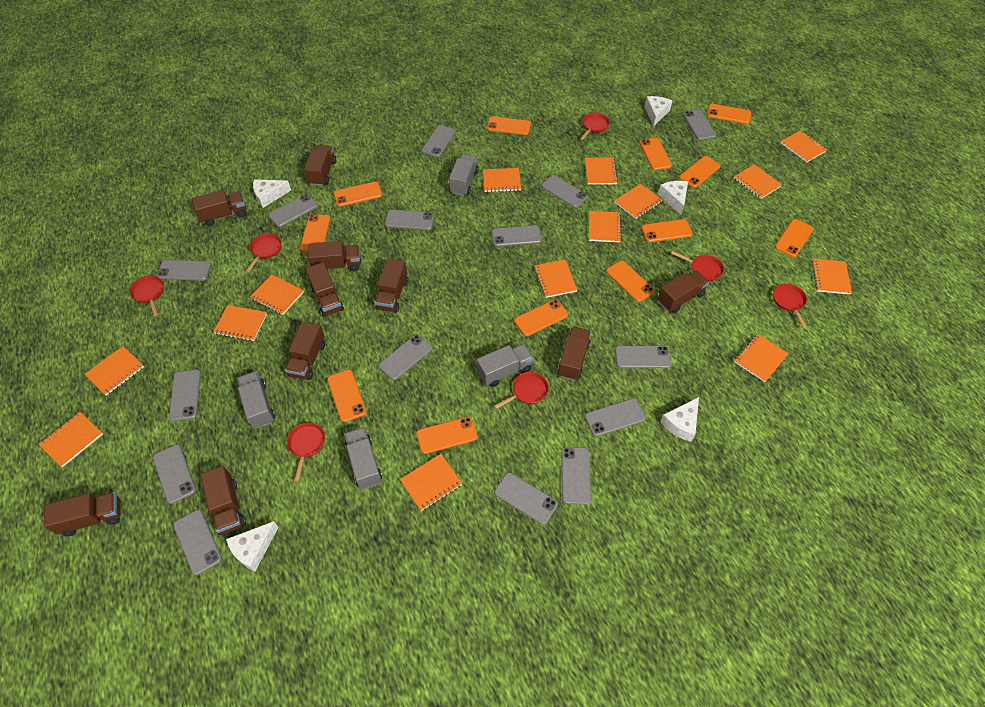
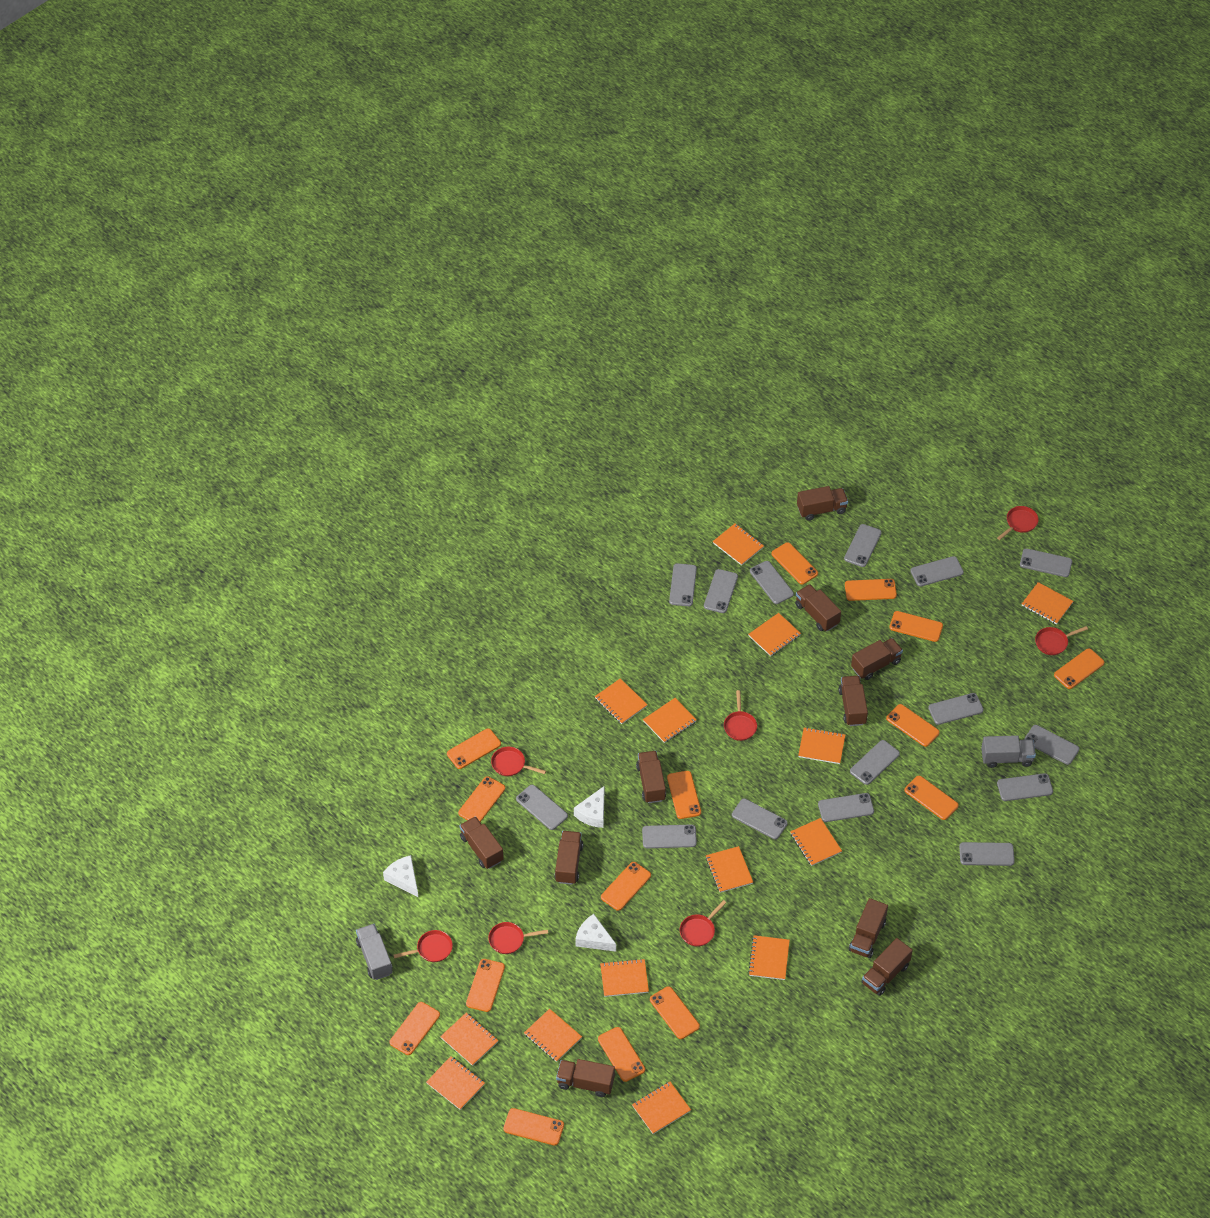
grey truck: [237,371,275,429] [344,427,382,489] [449,154,479,196] [477,344,534,387] = 4 -> [356,924,393,980] [981,735,1036,768] = 2
orange phone: [300,214,331,251] [327,370,366,422] [334,182,382,207] [416,416,478,454] [487,116,531,135] [514,299,568,336] [606,261,655,302] [639,138,672,170] [641,219,693,242] [679,156,721,188] [707,104,751,124] [775,219,813,257] = 12 -> [390,1002,440,1055] [447,728,501,769] [458,776,505,822] [466,959,505,1012] [503,1108,564,1146] [598,1027,645,1082] [601,862,651,911] [650,986,700,1039] [667,771,701,819] [772,542,818,584] [845,579,897,601] [886,704,940,747] [889,611,943,642] [904,776,959,820] [1054,648,1104,689] = 15
white cheese: [226,521,279,572] [253,179,291,208] [644,96,672,127] [658,181,688,215] [660,397,699,442] = 5 -> [383,855,418,897] [574,786,604,828] [575,914,616,952] = 3

